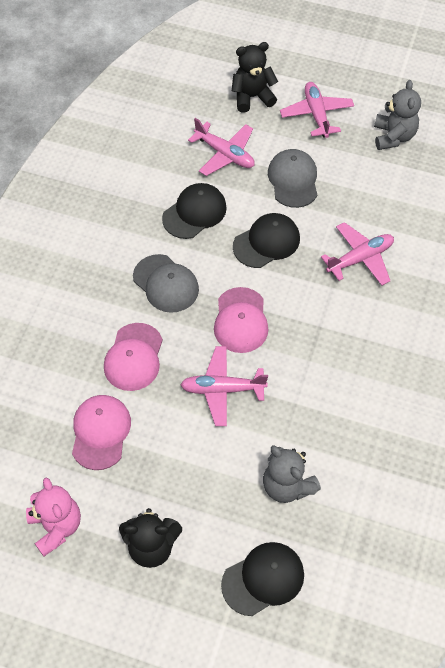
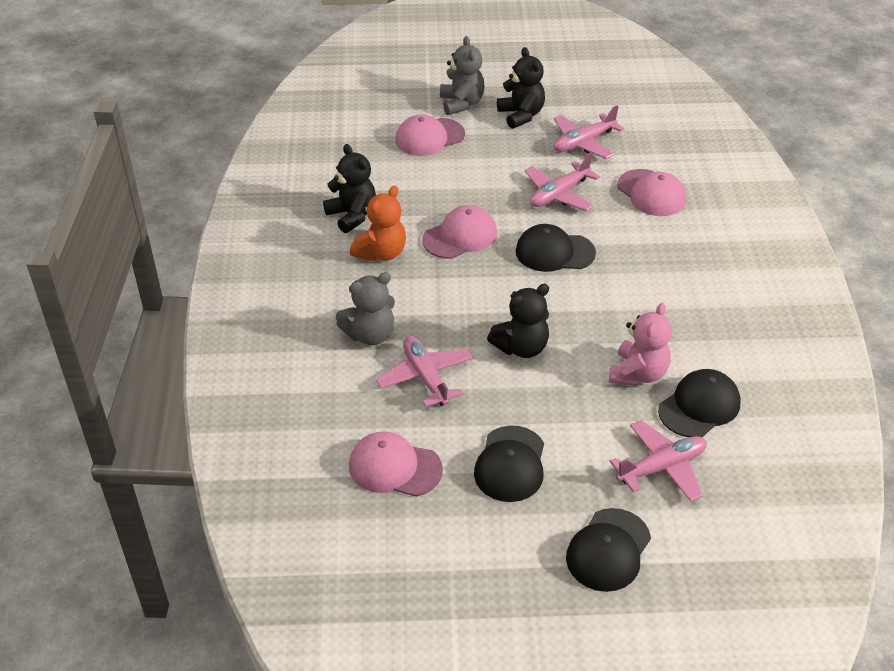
black cap: [162,183,227,239] [221,542,304,616] [233,213,300,268] = 3 -> [474,425,544,502] [516,224,596,272] [566,508,651,592] [658,369,741,437] = 4
black teddy bear: [119,508,182,568] [232,42,278,112] = 2 -> [323,144,376,233] [487,284,549,358] [497,47,545,129] = 3
grey cap: [133,254,199,313] [268,149,317,208] = 2 -> none = 0
orange teddy bear: none = 0 -> [350,186,406,262] = 1
pink cap: [72,395,131,470] [104,323,163,391] [214,287,268,353] = 3 -> [349,431,443,497] [396,115,465,156] [422,205,497,259] [617,169,686,216] = 4

